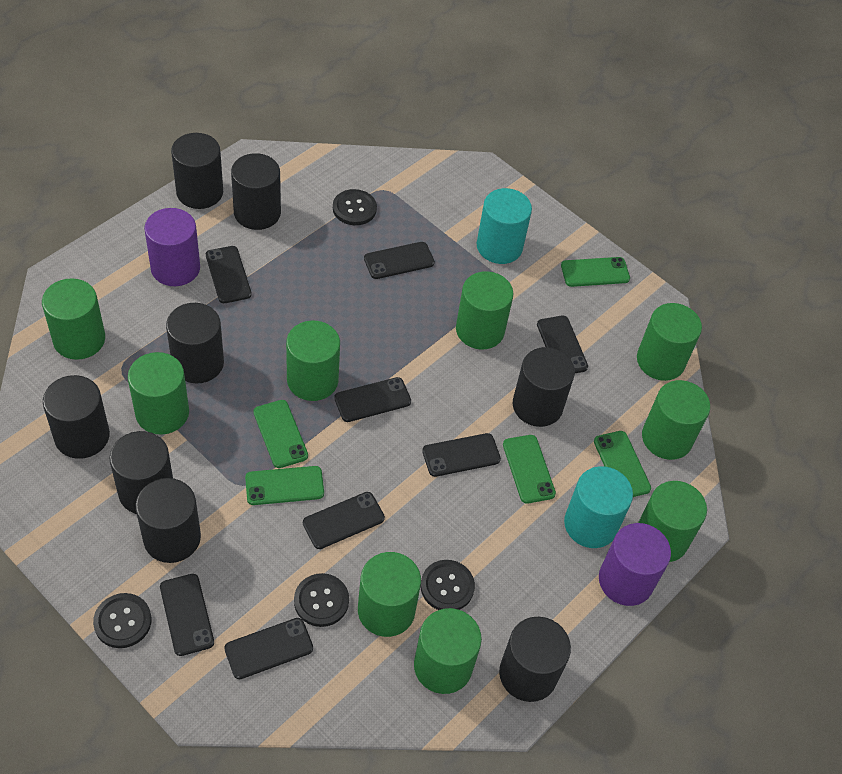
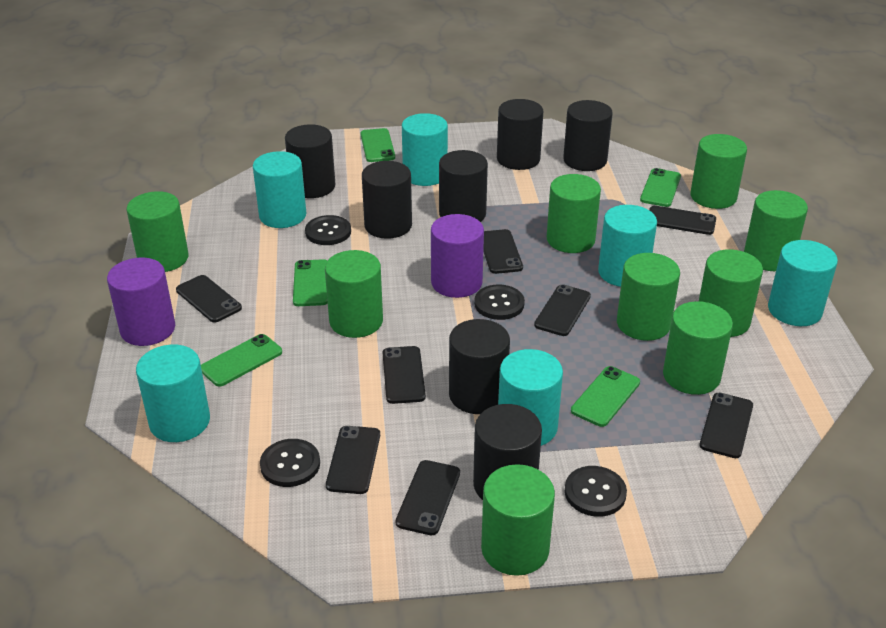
black cylinder: [43,375,110,459] [109,431,173,514] [136,478,201,563] [166,303,224,383] [171,133,223,209] [231,153,281,230] [499,617,571,702] [513,347,575,427] = 8 -> [285,124,335,198] [362,161,412,239] [439,150,488,222] [449,319,510,414] [473,404,542,500] [497,99,544,170] [563,100,613,171] = 7
turquoise cylinder: [477,188,532,264] [564,466,633,548] = 2 -> [136,344,210,442] [253,151,306,228] [402,113,448,186] [498,349,563,446] [598,205,657,287] [768,240,838,326] = 6

